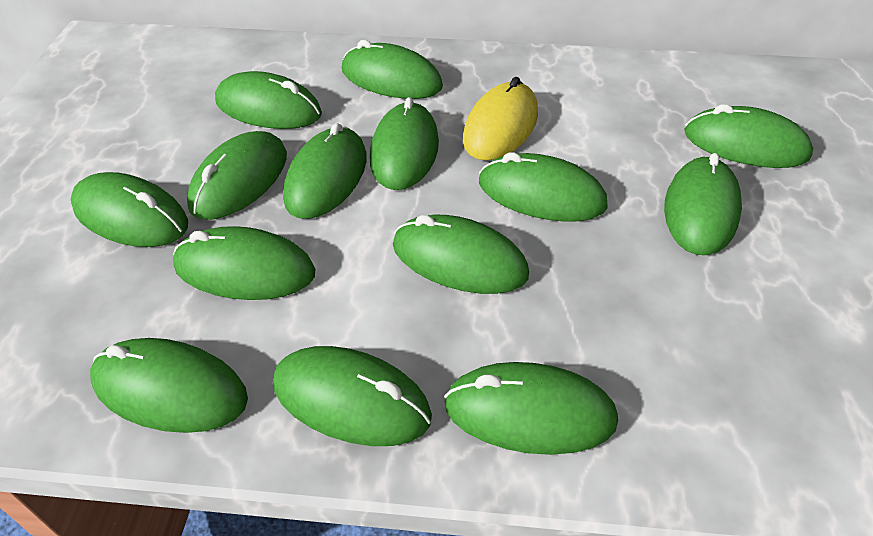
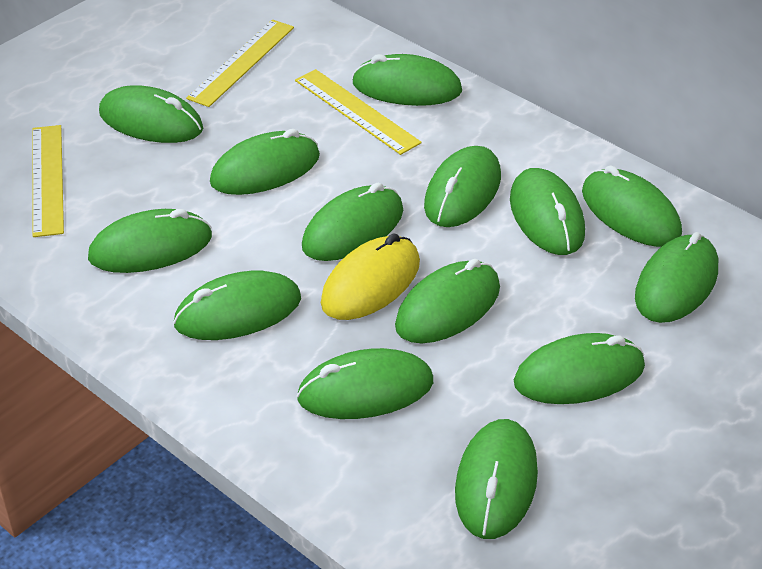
yellow ruler: none = 0 -> [32,125,64,237] [186,20,294,107] [295,69,422,155] = 3

